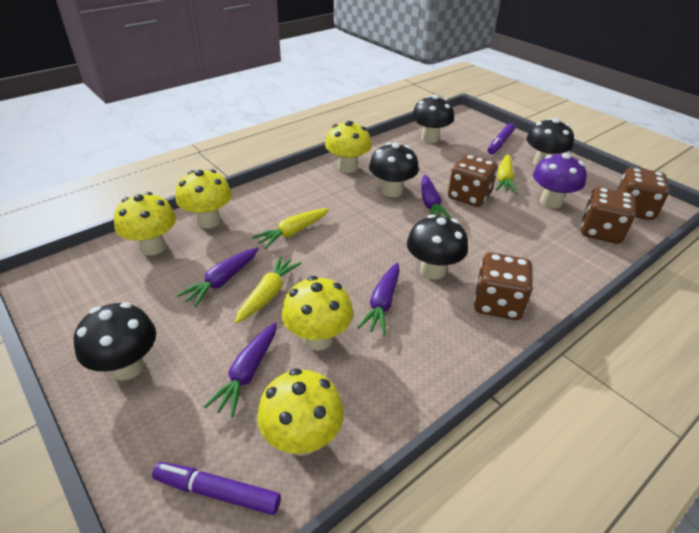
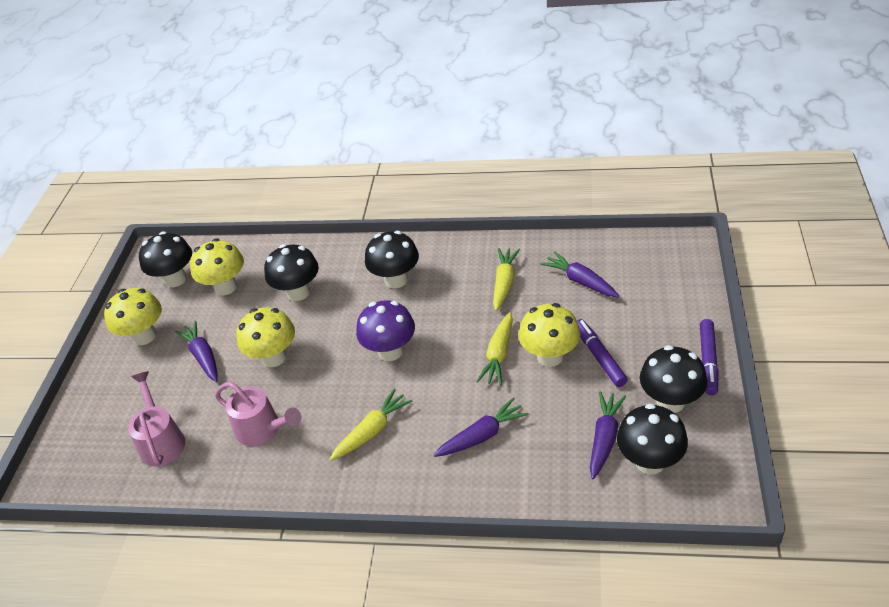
brown dice: [448,154,498,207] [474,252,533,320] [581,187,636,244] [617,167,670,220] = 4 -> none = 0
pink watering can: none = 0 -> [128,371,185,467] [215,382,301,446] = 2
yellow mushroom: [114,192,176,255] [176,170,232,228] [257,368,344,456] [282,276,353,351] [325,121,372,173] = 5 -> [104,288,162,345] [190,238,244,296] [237,307,295,367] [519,303,580,367] = 4

